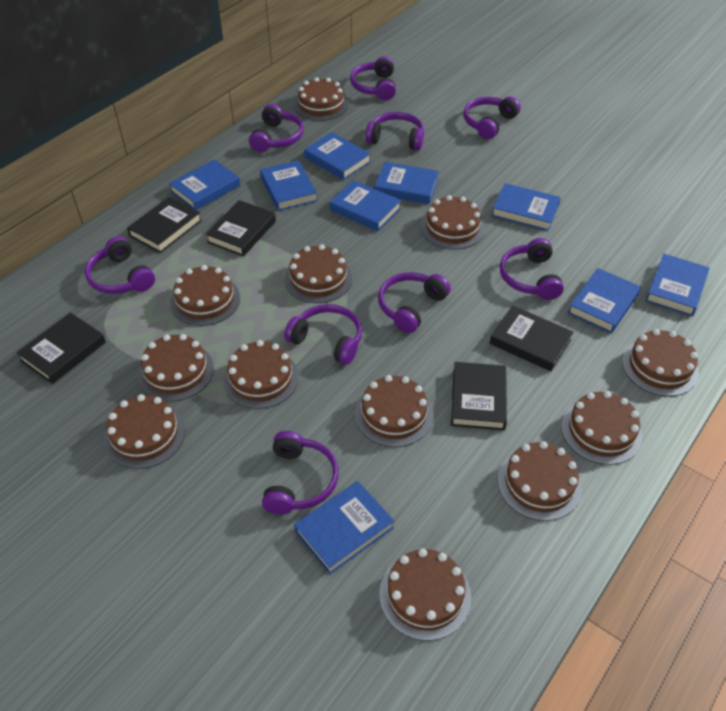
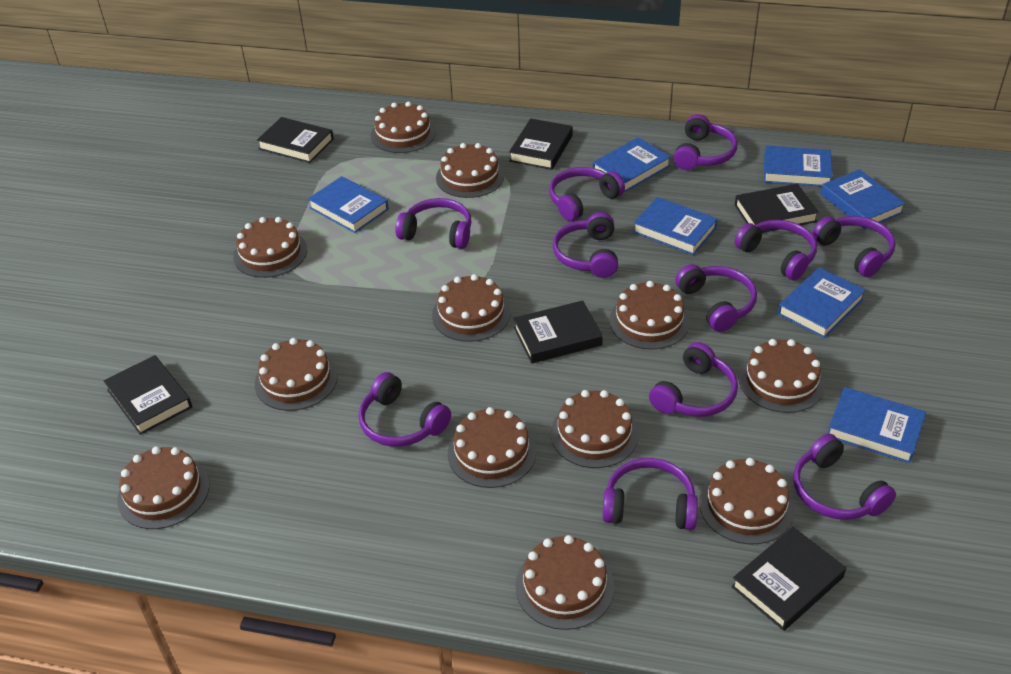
black book: [16,312,106,384] [127,197,202,253] [206,200,276,256] [451,362,507,430] [490,306,574,371] = 5 -> [104,355,192,435] [257,117,334,163] [509,118,573,170] [513,301,603,364] [731,527,846,631] [735,184,819,233] = 6
blue book: [169,159,240,210] [260,160,318,211] [294,481,394,574] [304,132,371,180] [330,180,401,231] [374,162,439,204] [492,183,561,231] [568,268,641,333] [645,254,710,316] = 9 -> [308,176,389,233] [593,137,671,192] [633,197,717,255] [764,146,832,187] [778,267,866,338] [820,169,906,229] [828,387,926,463] = 7
purple headphones: [85,236,155,294] [249,104,304,152] [262,431,339,515] [284,304,362,365] [350,56,396,100] [365,112,424,150] [378,272,451,333] [463,96,521,139] [500,238,564,300] = 9 -> [358,372,451,447] [395,198,472,249] [549,167,625,221] [553,212,618,278] [603,458,698,530] [649,342,738,417] [674,114,737,170] [675,264,757,332] [735,220,817,280] [793,434,896,520] [812,216,895,277] = 11

